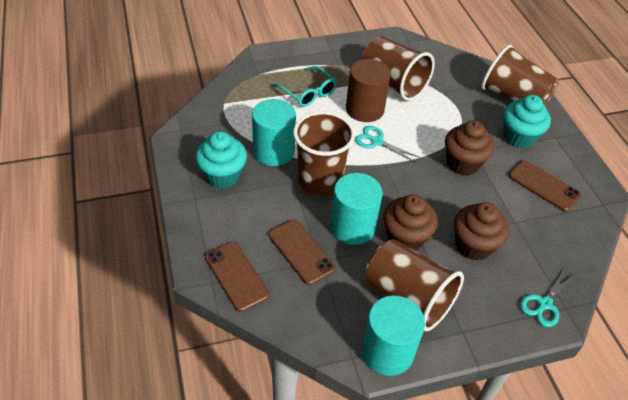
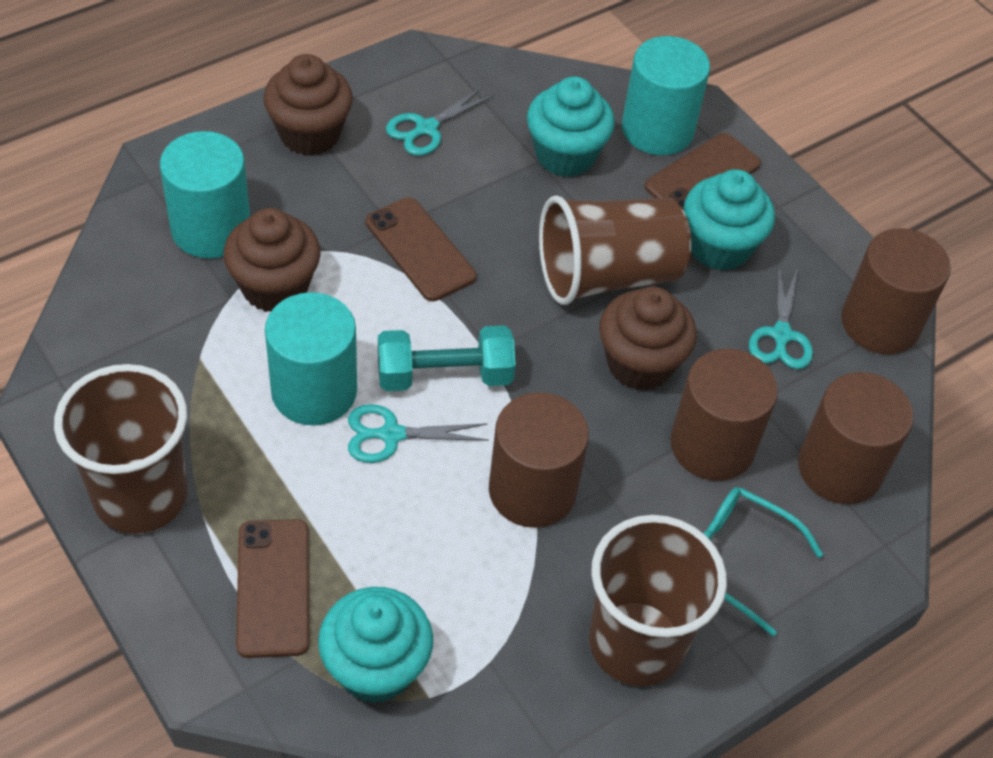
brown cup: [293,111,355,196] [362,36,435,101] [365,239,464,331] [481,44,559,105] = 4 -> [54,364,188,534] [539,195,692,305] [589,515,727,686] = 3
brown cylinder: [346,59,391,122] = 1 -> [489,392,589,528] [670,349,778,481] [798,372,913,504] [841,228,951,355] = 4
turquoise cupcake: [195,131,247,188] [503,95,551,149] = 2 -> [318,587,433,703] [527,76,615,177] [684,169,775,271] = 3
turquoise dumbbell: none = 0 -> [378,325,516,391] = 1
turquoise scissors: [355,126,419,163] [520,268,575,327] = 2 -> [348,404,489,463] [386,86,494,156] [749,266,813,369] = 3

